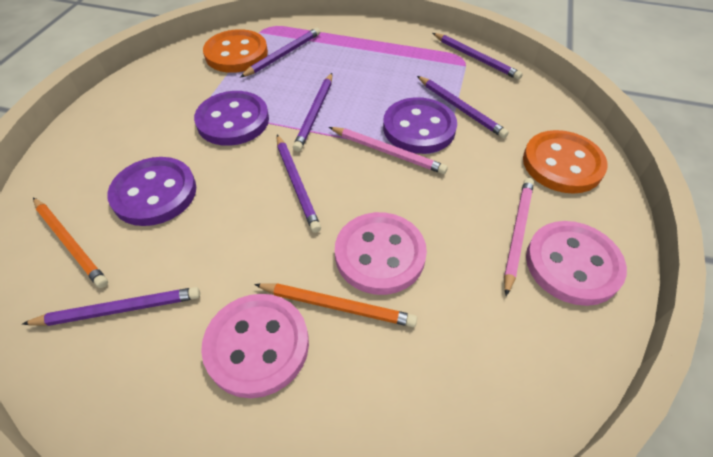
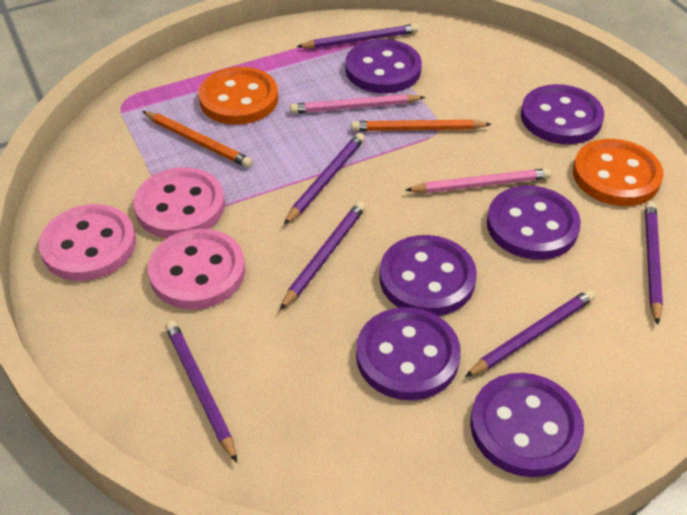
purple button: [107,157,196,226] [194,91,269,146] [383,97,457,154] = 3 -> [345,39,422,93] [356,307,461,400] [379,235,477,316] [470,373,584,477] [487,186,581,260] [521,84,604,144] = 6

